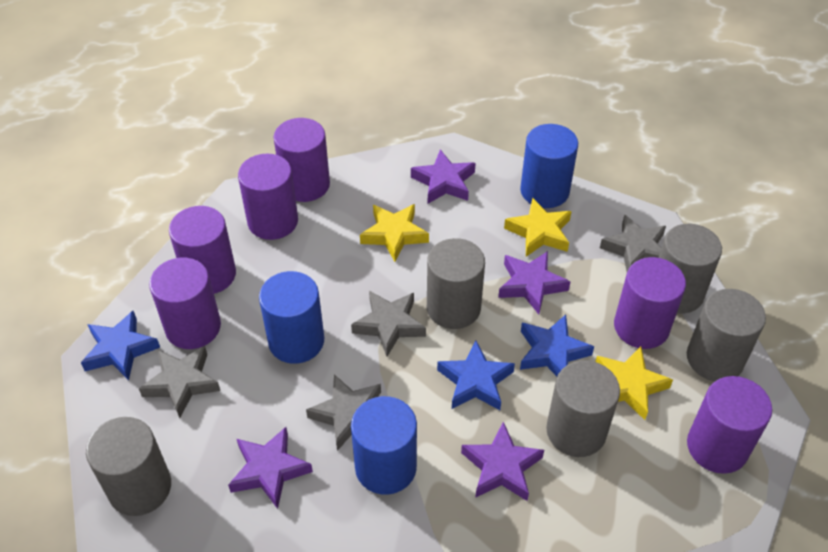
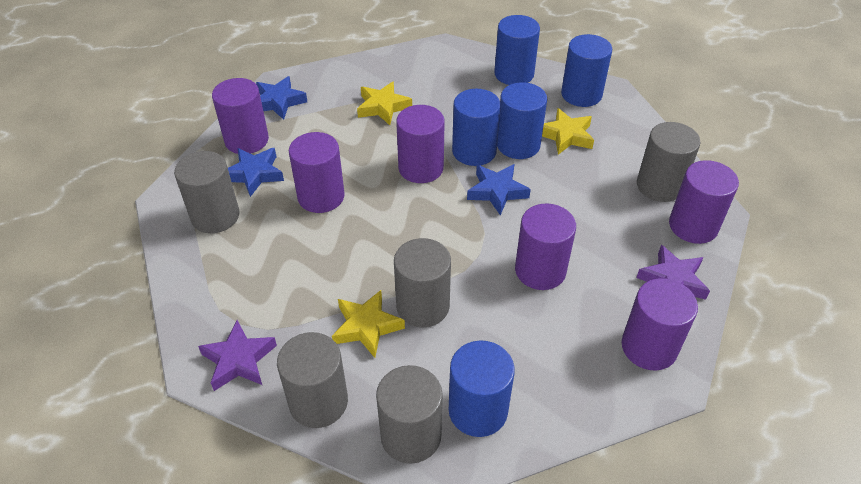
blue cylinder: [259,271,324,364] [351,396,417,495] [520,124,578,208] = 3 -> [449,341,515,437] [452,89,501,166] [494,15,540,85] [497,82,547,159] [561,34,612,107] = 5
grey star: [139,346,220,418] [306,374,381,451] [351,291,426,356] [600,214,666,271] = 4 -> none = 0
purple star: [228,427,313,509] [411,149,476,204] [461,422,544,501] [498,251,570,314] = 4 -> [198,320,277,391] [636,245,710,300] = 2

